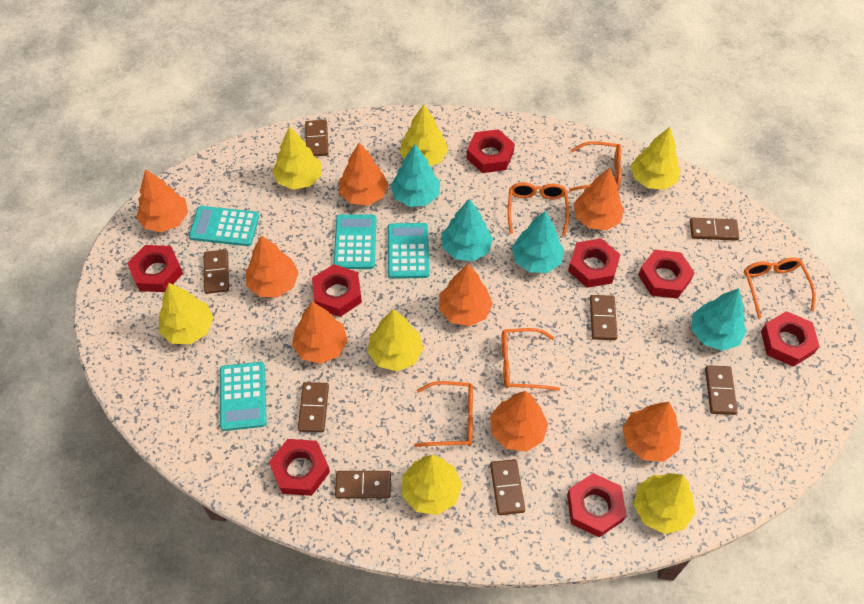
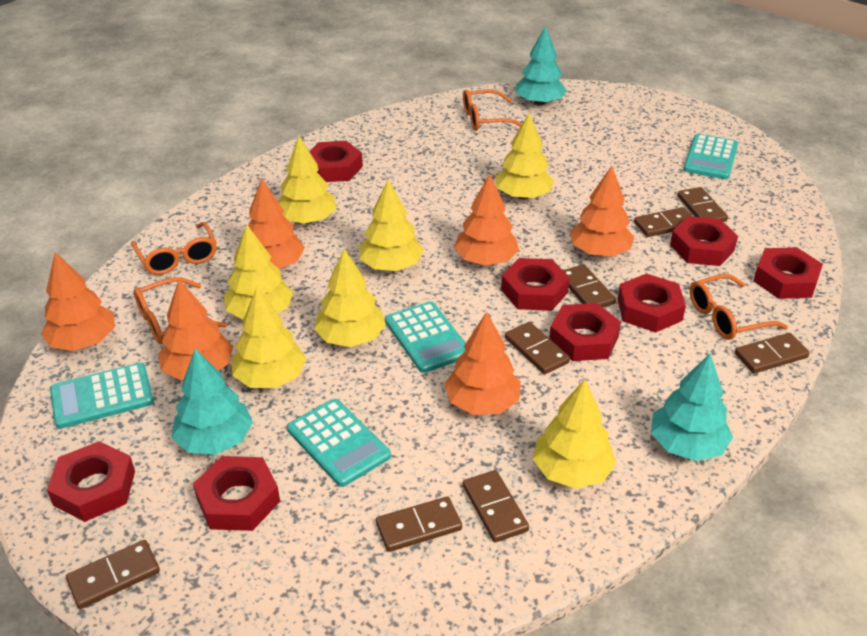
orange glasses: [414,381,473,447] [501,328,560,391] [508,182,569,236] [569,141,621,191] [744,257,816,318] = 5 -> [131,222,217,275] [134,277,227,344] [463,89,522,131] [690,274,788,340] = 4
orange tree: [136,169,188,232] [246,235,299,297] [292,301,348,364] [339,143,388,205] [439,264,493,326] [490,391,548,452] [573,167,624,230] [622,402,681,462] = 8 -> [41,252,115,351] [158,280,233,380] [248,178,305,269] [444,312,521,415] [454,174,519,266] [570,166,634,257] = 6
turquoise tree: [390,144,440,207] [441,198,493,261] [512,211,564,273] [692,288,747,351] = 4 -> [172,348,253,455] [516,26,567,106] [651,354,733,461] = 3

